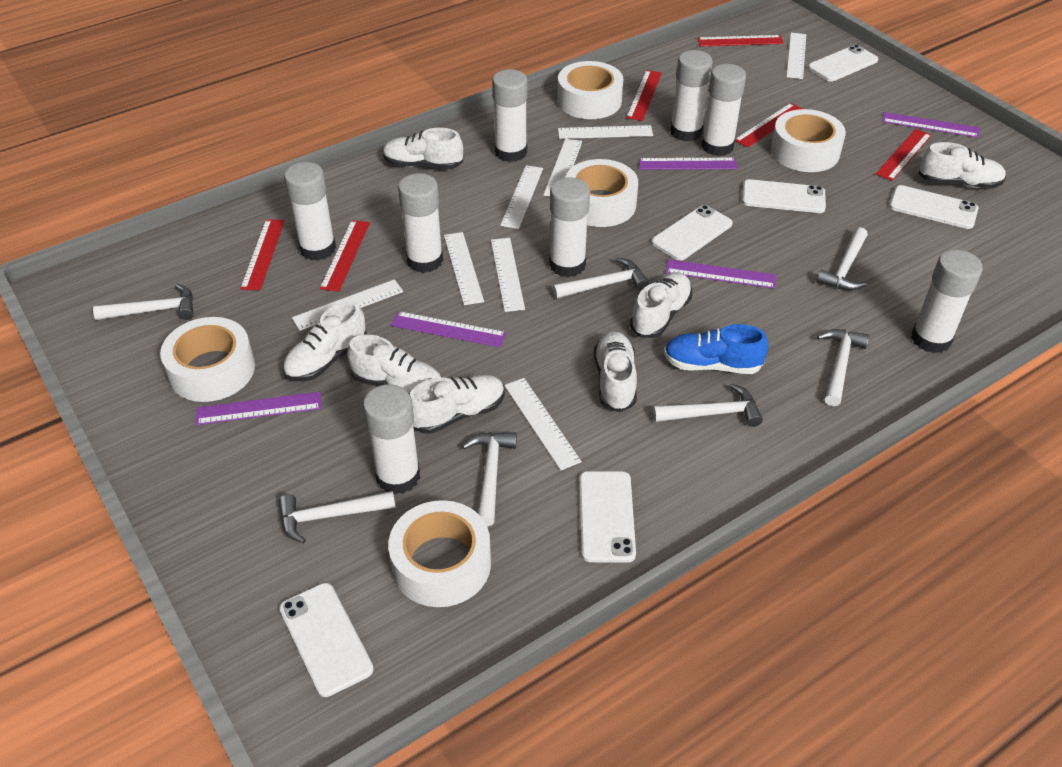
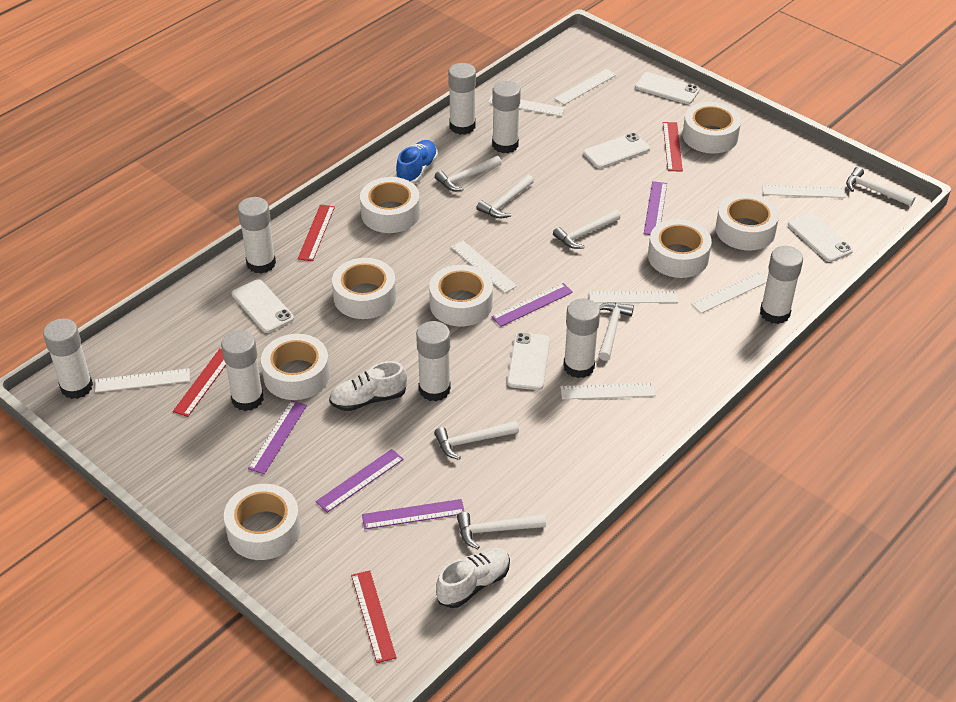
red ruler: [240,219,285,290] [320,220,370,292] [626,70,662,121] [697,35,784,46] [735,103,802,148] [875,129,932,181] = 6 -> [173,348,226,417] [298,204,335,261] [351,570,397,663] [663,122,683,171] = 4
white phone: [279,583,374,697] [579,471,636,563] [652,205,733,261] [742,179,826,213] [808,45,879,82] [889,185,978,229] = 6 -> [232,279,294,333] [507,333,550,390] [583,133,650,169] [635,72,700,104] [788,213,853,262] = 5
white shoe: [283,301,367,381] [347,335,441,395] [383,128,463,169] [410,375,505,434] [594,331,637,412] [630,272,692,338] [919,142,1006,189] = 7 -> [329,361,407,411] [436,548,510,608] = 2
white tape: [160,317,255,402] [388,500,491,607] [557,61,623,119] [565,159,638,227] [771,109,846,172] = 5 -> [224,484,301,560] [261,334,330,400] [332,258,396,319] [360,177,420,233] [429,265,493,326] [648,219,712,278] [683,102,741,154] [715,193,779,250] = 8

